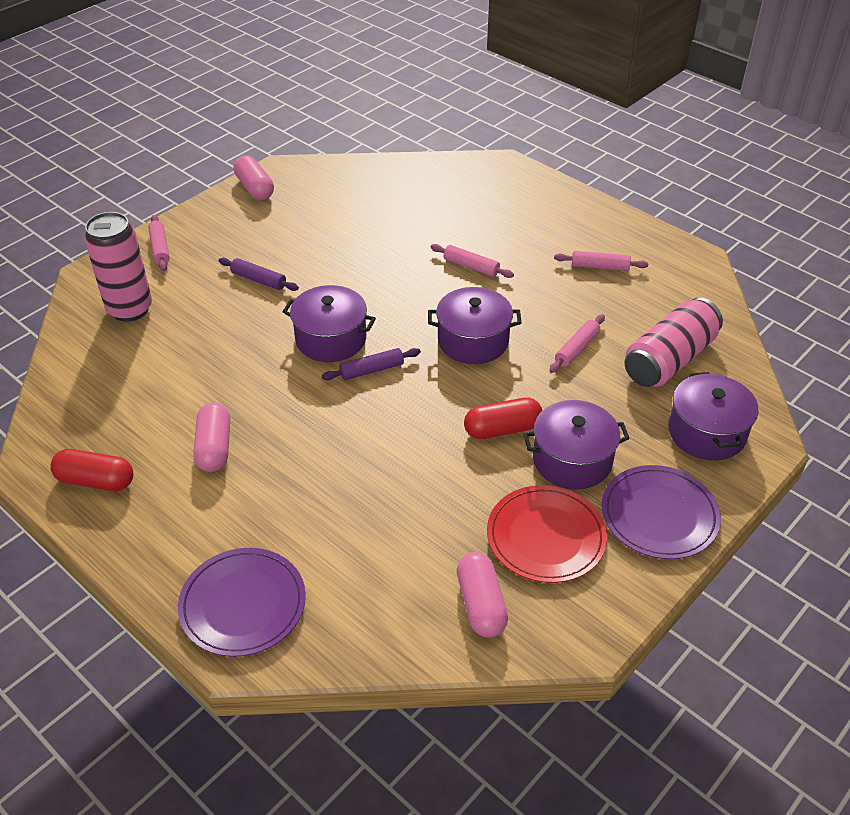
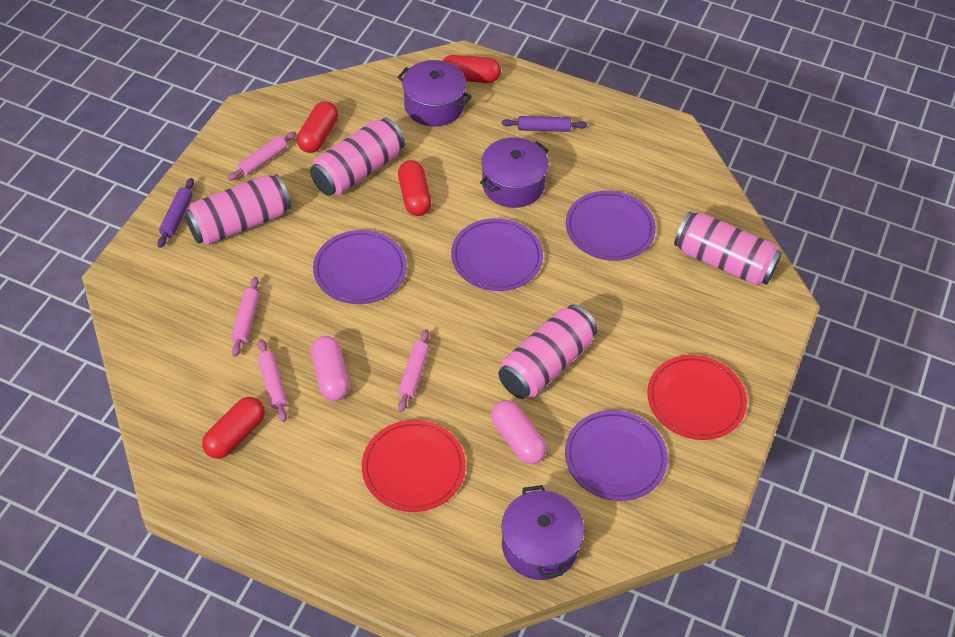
pink can: [84,212,152,322] [625,297,723,387] = 2 -> [184,174,291,245] [310,118,405,196] [498,304,598,399] [674,211,782,286] = 4
pink capsule: [193,402,230,472] [233,156,274,200] [457,552,508,638] = 3 -> [311,336,350,401] [491,400,547,464] = 2
purple plate: [178,548,306,657] [602,465,721,559] = 2 -> [313,230,407,304] [451,218,543,291] [565,410,668,501] [566,191,656,261] = 4
purple pot: [283,285,376,362] [428,287,521,364] [523,400,630,490] [668,372,759,460] = 4 -> [398,60,472,127] [480,137,549,208] [501,485,584,580] = 3
red capsule: [50,449,133,491] [464,398,543,439] = 2 -> [202,397,265,459] [297,101,338,153] [398,160,431,216] [442,55,501,83] = 4
red plate: [487,485,607,583] = 1 -> [362,420,466,512] [647,355,747,440] = 2

